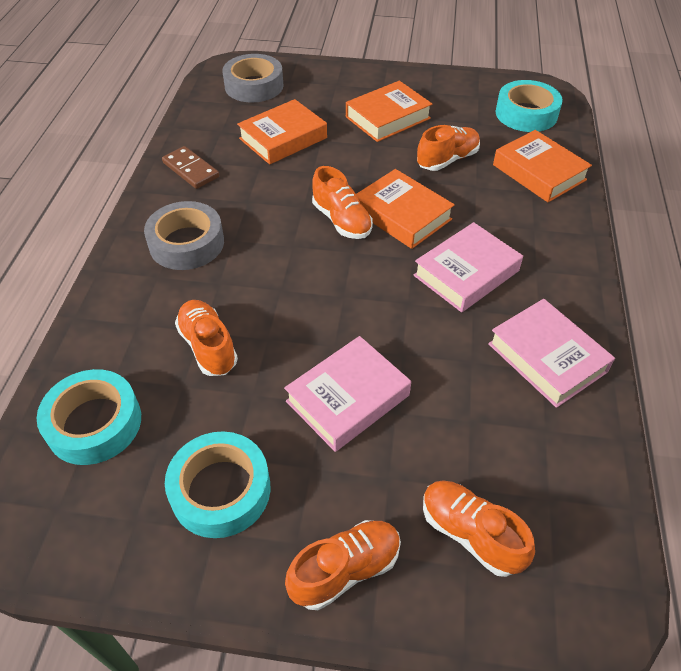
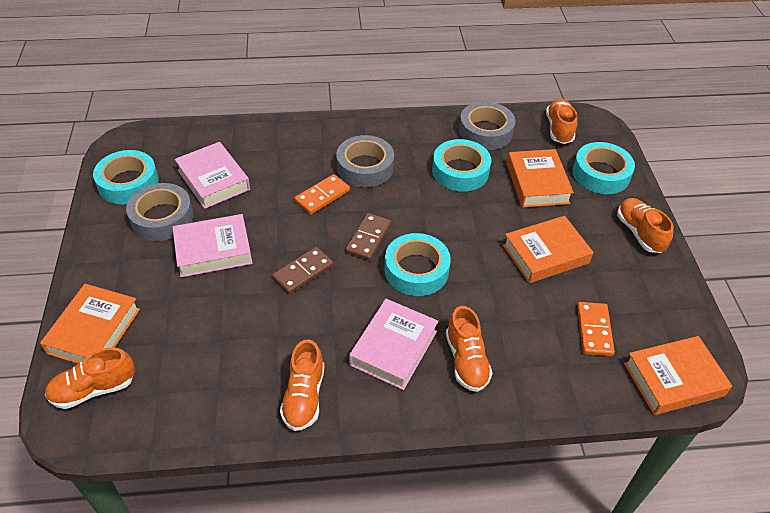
brown domino: [162,146,219,189] = 1 -> [272,247,334,294] [346,213,391,261] = 2
grey tape: [144,201,224,270] [222,54,283,103] = 2 -> [126,183,193,241] [336,135,394,187] [459,102,515,150] = 3
orange domino: none = 0 -> [294,174,350,214] [577,302,615,356] = 2
turquoise tape: [36,369,141,465] [165,432,270,538] [496,80,563,132] = 3 -> [93,150,159,204] [384,233,451,296] [432,139,491,192] [573,142,635,194] = 4

